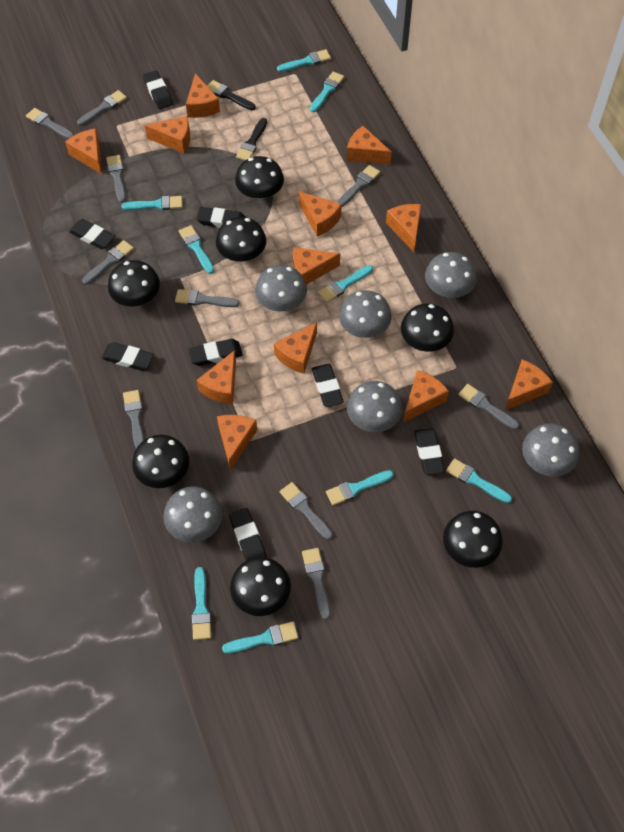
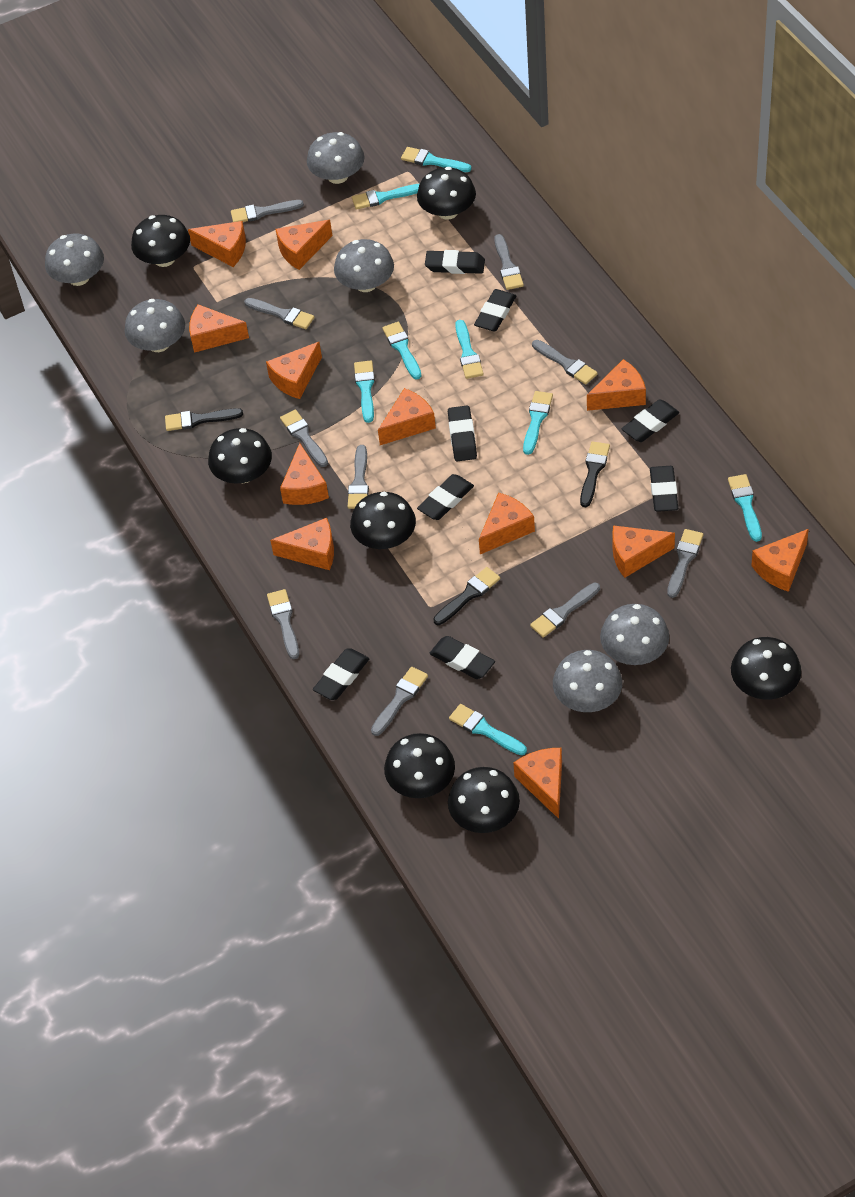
black brush: [207,80,256,110] [236,118,267,161] = 2 -> [165,408,243,431] [433,567,500,625] [580,441,610,507] = 3
turquoise brush: [122,196,183,210] [179,225,214,274] [192,567,211,640] [222,621,298,654] [277,49,331,72] [310,72,344,112] [318,265,373,303] [326,470,394,506] [446,458,512,503] = 9 -> [352,184,419,210] [354,361,375,423] [382,322,422,380] [401,147,471,172] [449,704,527,755] [455,320,484,379] [523,391,553,455] [728,474,762,542] = 8

